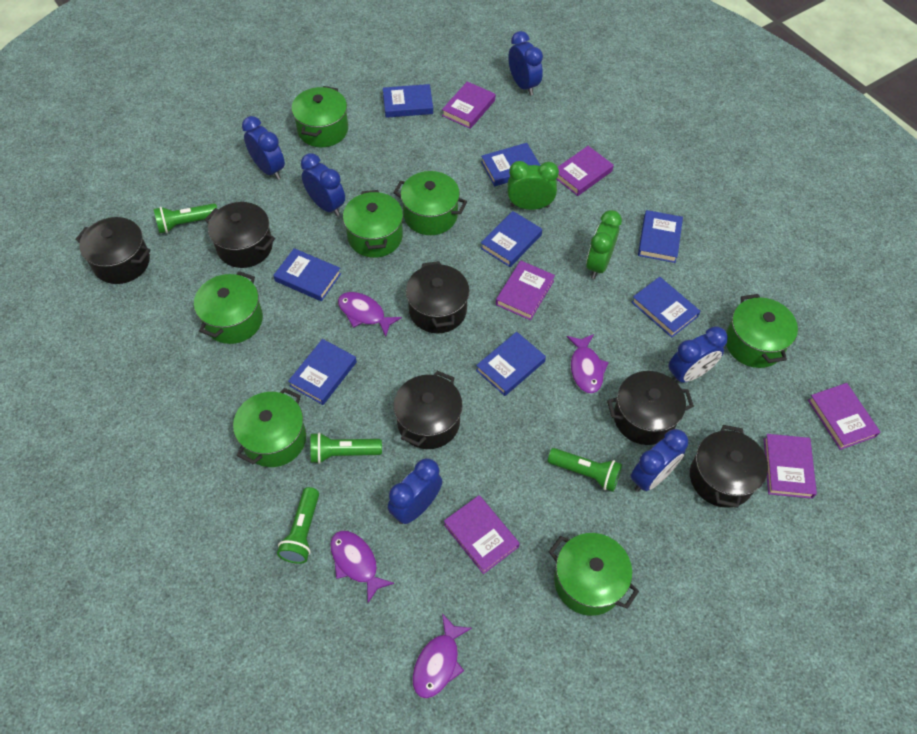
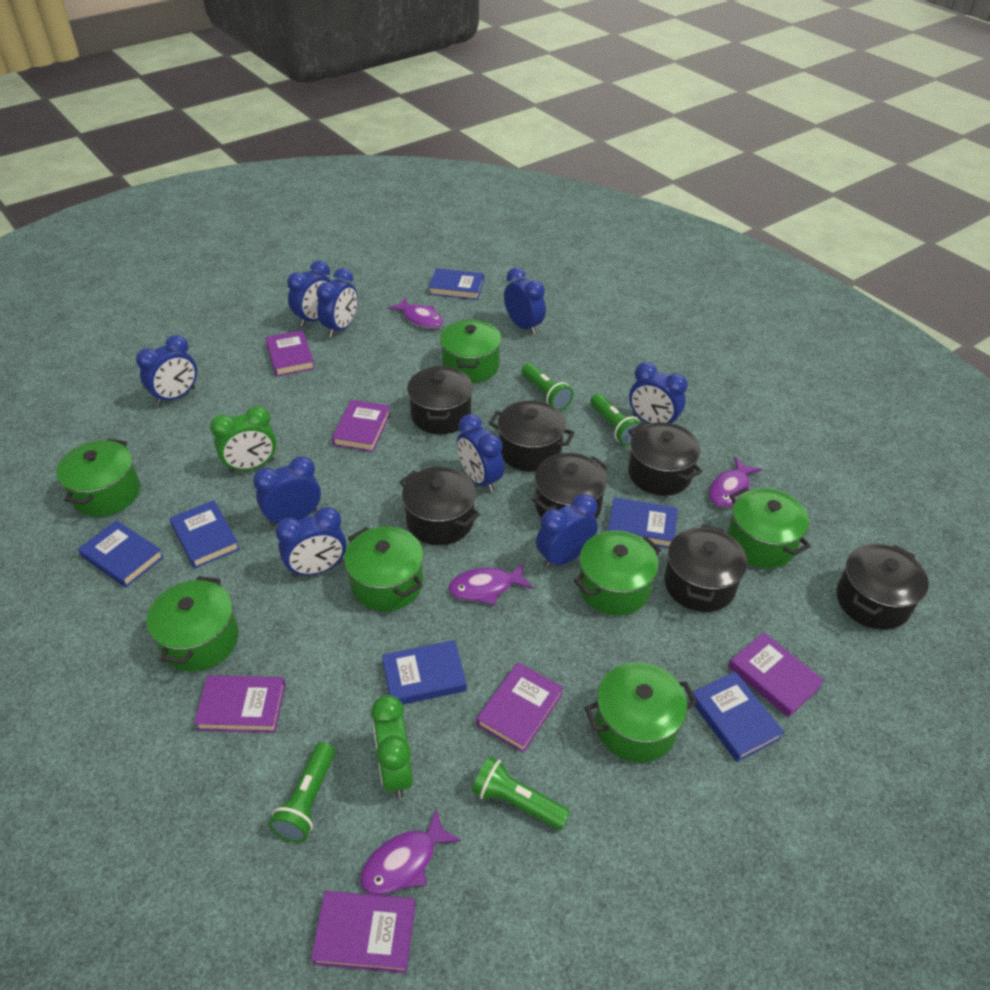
black pot: [75,217,151,284] [205,202,275,268] [394,371,462,449] [406,261,469,333] [607,371,694,445] [690,425,768,508] = 6 -> [400,467,480,545] [407,366,473,434] [489,400,575,472] [532,453,608,519] [628,422,702,496] [664,525,747,612] [837,544,929,630] = 7
blue book: [273,248,341,301] [288,339,357,405] [383,84,433,118] [476,332,546,396] [480,211,542,267] [481,143,541,186] [631,277,701,338] [638,210,683,263] = 8 -> [78,520,164,587] [170,500,240,568] [382,640,467,705] [429,268,484,300] [608,498,678,548] [690,671,784,762] = 6
blue clock: [242,116,285,180] [301,153,345,216] [388,458,442,524] [508,31,543,95] [631,429,688,492] [668,326,728,383] = 6 -> [136,335,197,406] [253,456,321,527] [275,507,346,577] [287,261,331,327] [316,268,358,337] [457,414,504,493] [504,267,546,335] [536,494,598,569] [629,362,688,424] = 9

